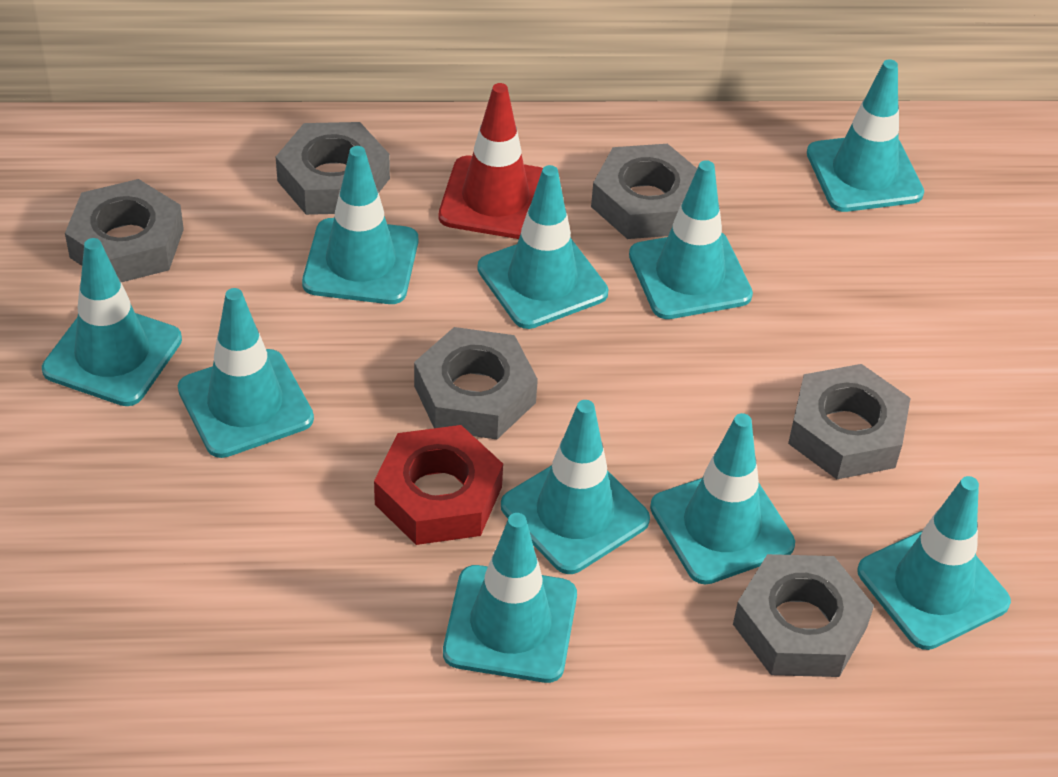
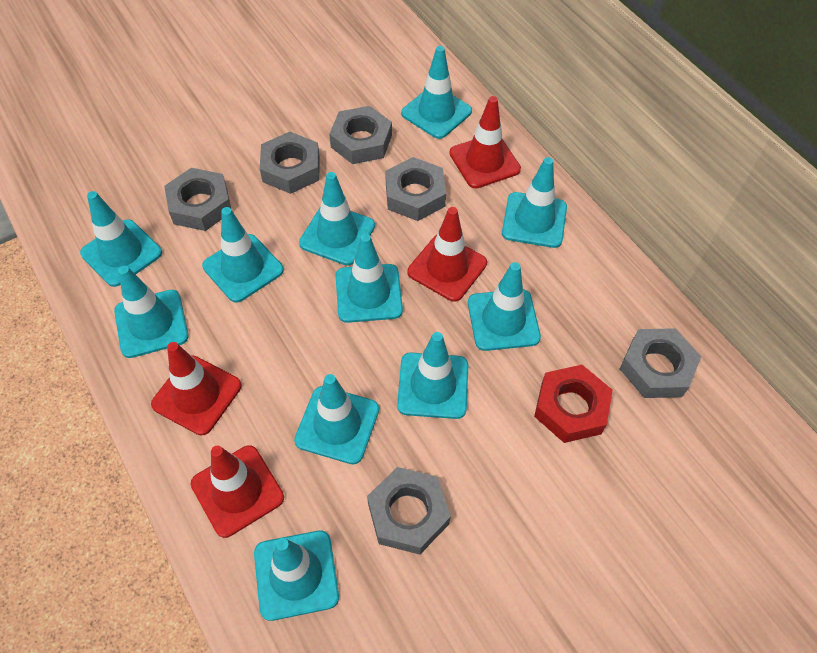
red traffic cone: [439,83,543,239] = 1 -> [151,342,242,436] [191,445,284,538] [408,207,487,302] [449,96,521,188] = 4
turquoise traffic cone: [42,238,182,406] [178,288,314,458] [302,146,418,304] [443,513,577,683] [477,165,608,329] [501,400,650,574] [629,160,753,319] [650,413,795,585] [807,59,924,212] [857,476,1011,650] = 10 -> [80,191,162,287] [114,266,189,358] [202,207,284,303] [254,530,339,621] [294,374,379,464] [299,172,375,266] [336,234,403,323] [397,332,468,419] [401,46,472,139] [468,262,541,351] [502,157,567,248] = 11

